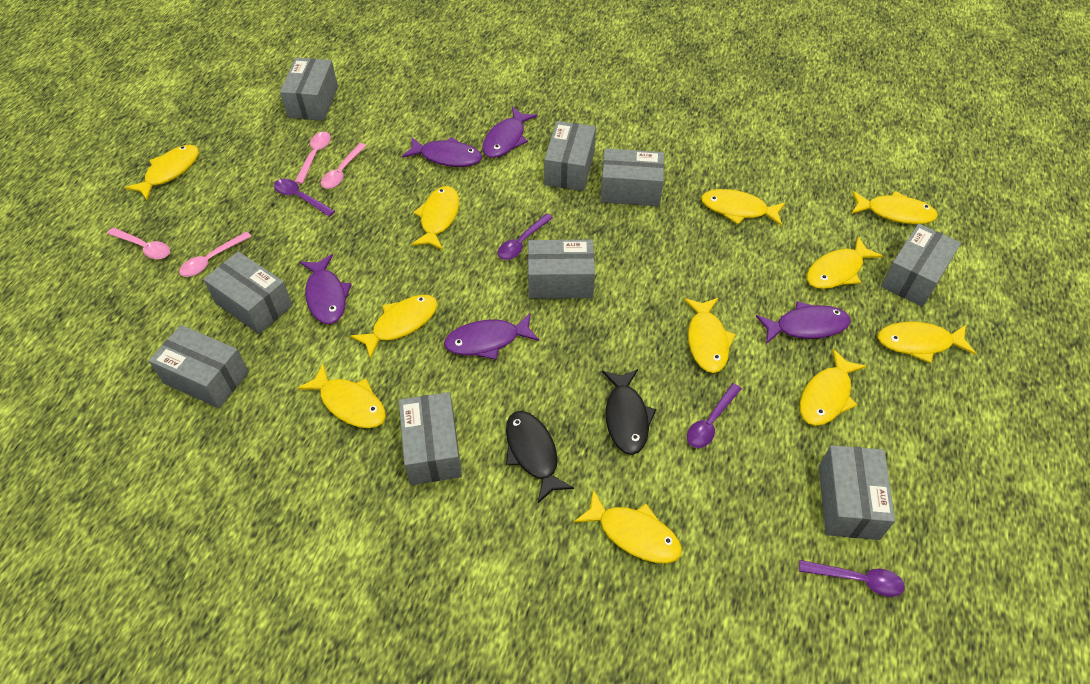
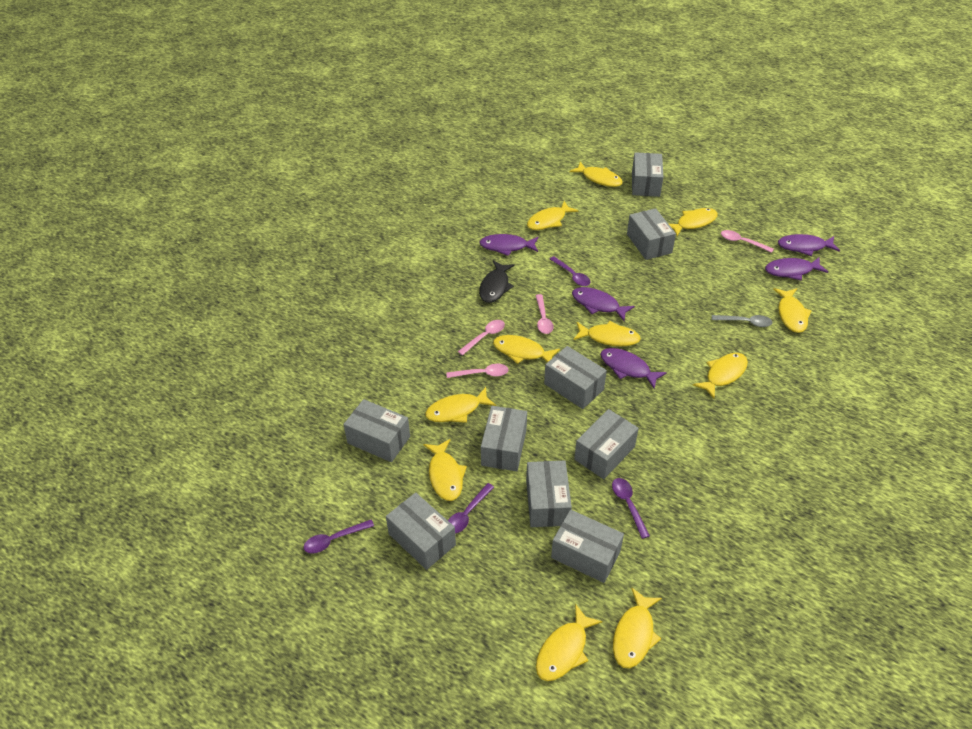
black fish: [506,411,574,503] [602,369,656,455] = 2 -> [479,261,515,303] = 1
grey spoon: none = 0 -> [712,315,772,327] = 1

